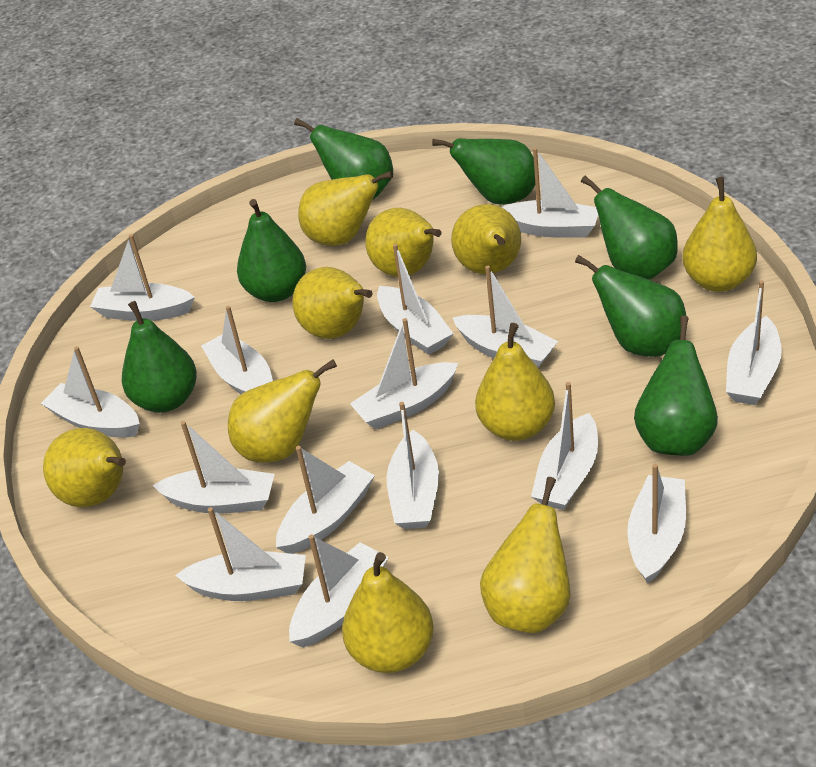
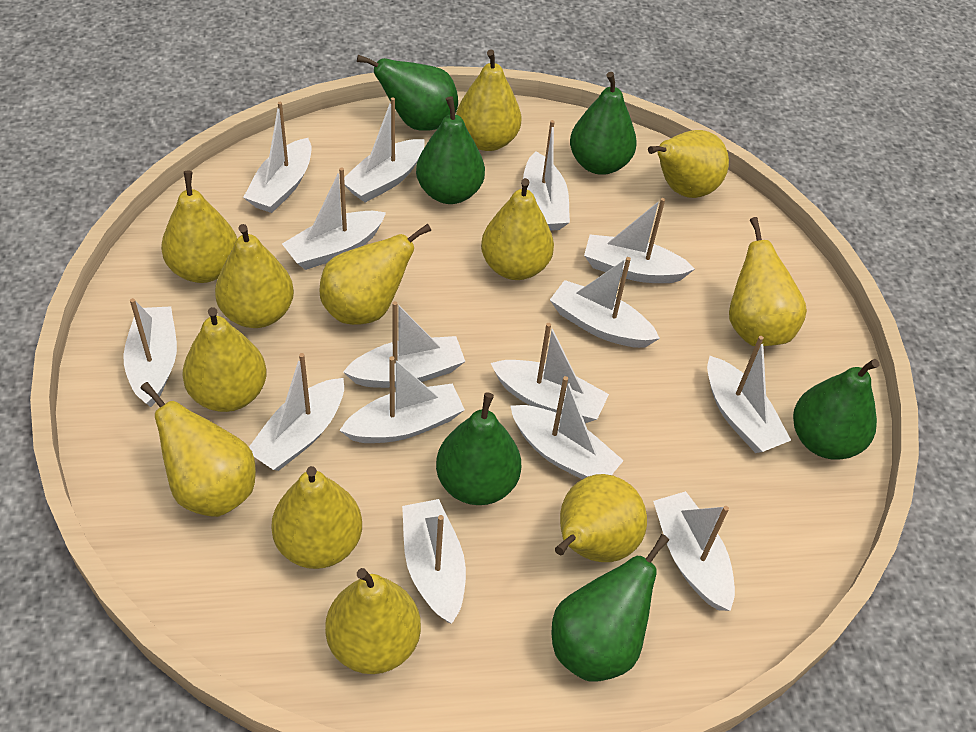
green pear: [122,301,197,413] [237,199,306,302] [294,118,393,199] [432,138,535,205] [575,255,687,357] [581,176,678,280] [634,316,718,456] = 7 -> [357,55,458,131] [416,96,485,204] [436,392,521,505] [551,534,669,682] [570,72,637,175] [793,359,879,460] = 6
yellow pear: [43,428,126,507] [228,359,337,463] [292,267,373,339] [298,171,393,246] [342,552,434,673] [365,208,442,277] [451,204,521,274] [475,323,555,441] [480,477,570,633] [682,177,757,292] = 10 -> [140,382,256,517] [161,171,237,283] [182,307,266,412] [215,224,294,328] [271,466,362,569] [319,224,431,325] [325,568,421,674] [456,49,521,151] [481,178,554,280] [555,474,647,562] [648,130,729,198] [729,217,807,346] = 12

